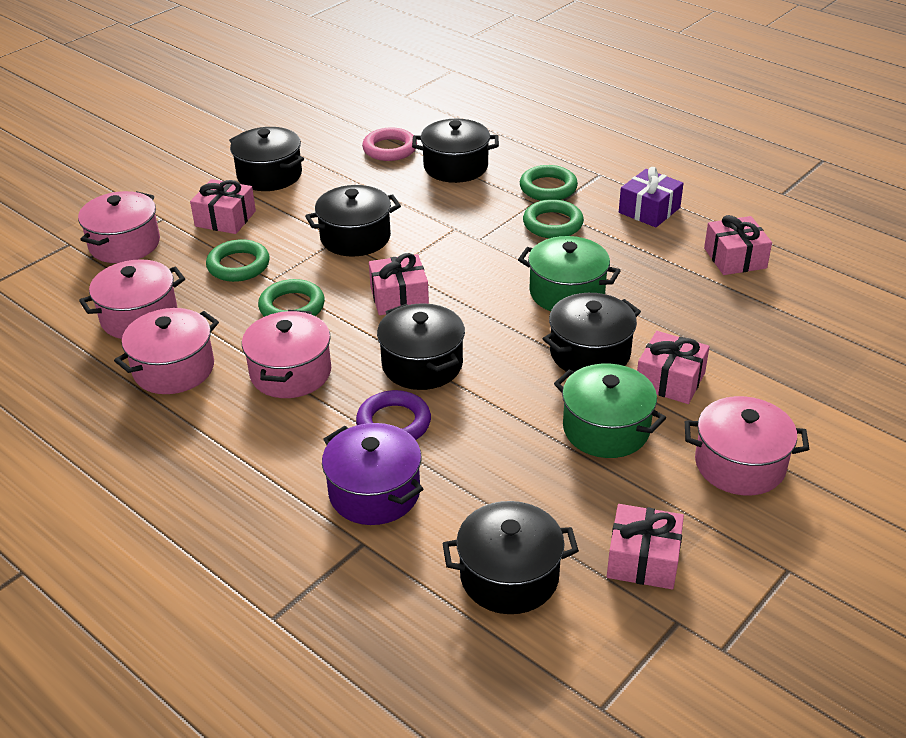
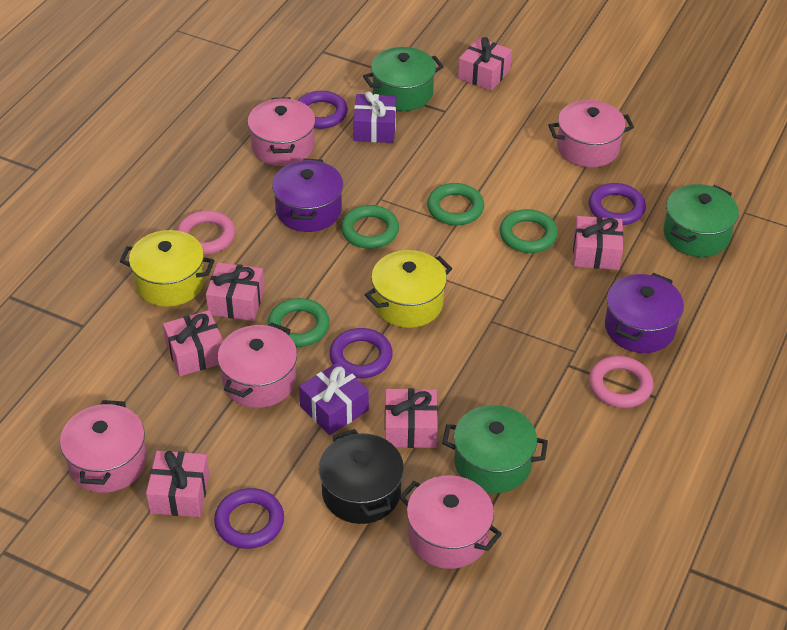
black pot: [229,127,304,191] [305,185,401,257] [377,303,465,390] [412,119,499,183] [442,501,579,614] [543,293,641,372] = 6 -> [319,429,404,524] = 1
green pot: [518,236,621,311] [554,363,666,458] = 2 -> [363,47,444,111] [442,405,548,493] [664,184,739,257] = 3
pink gift: [190,179,256,234] [369,253,429,315] [607,504,684,589] [637,331,710,404] [704,215,772,275] = 5 -> [146,451,209,517] [163,310,223,376] [206,262,264,321] [385,388,438,448] [458,37,512,91] [573,216,623,270] = 6
pink ring: [362,127,417,161] = 1 -> [177,210,235,254] [589,356,653,408] = 2
purple gift: [619,167,684,228] = 1 -> [299,362,369,435] [353,91,396,143] = 2
purple pot: [322,423,423,525] = 1 -> [272,159,343,232] [605,273,684,353] = 2
purple ring: [356,390,431,440] = 1 -> [214,488,284,549] [298,91,348,129] [329,328,393,379] [589,183,646,225] = 4
yellow pot: none = 0 -> [120,230,215,307] [365,250,452,328] = 2

